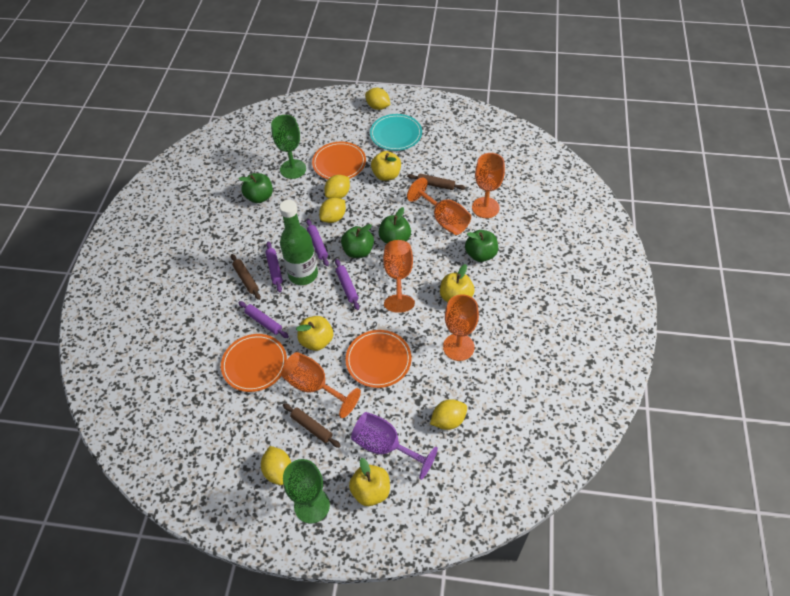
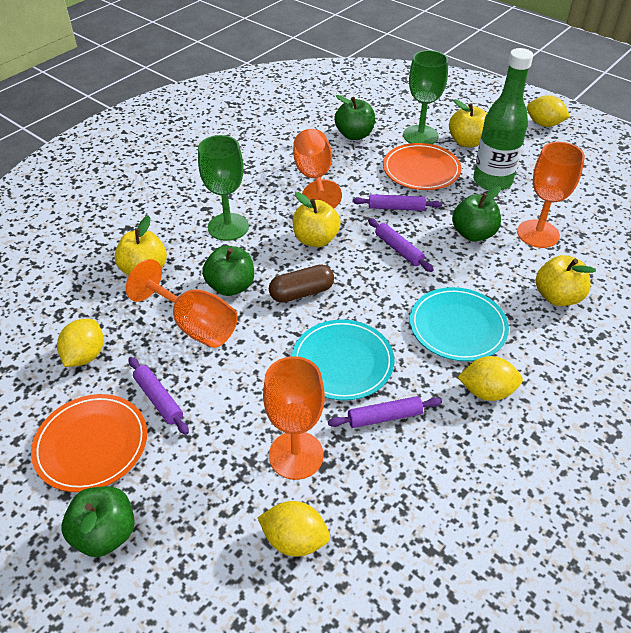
brown capsule: none = 0 -> [269,264,334,303] = 1
brown rolling pin: [231,254,261,300] [283,403,341,448] [407,174,465,190] = 3 -> none = 0
orange goblet: [281,352,361,418] [383,240,415,313] [407,177,471,235] [443,294,479,361] [472,153,505,218] = 5 -> [126,259,238,348] [263,356,325,480] [293,129,342,209] [517,142,585,248] = 4
orange plate: [221,334,287,392] [312,142,366,179] [345,330,411,388] = 3 -> [31,394,147,492] [383,143,461,190] = 2
purple goblet: [351,412,438,480] = 1 -> none = 0
turquoise plate: [370,114,422,151] = 1 -> [292,319,394,400] [410,287,509,361] = 2
yellow lemon: [261,446,291,485] [319,198,346,223] [324,175,350,199] [365,88,391,110] [430,399,467,430] = 5 -> [57,319,103,367] [257,501,330,557] [458,356,523,401] [527,95,570,127] = 4

